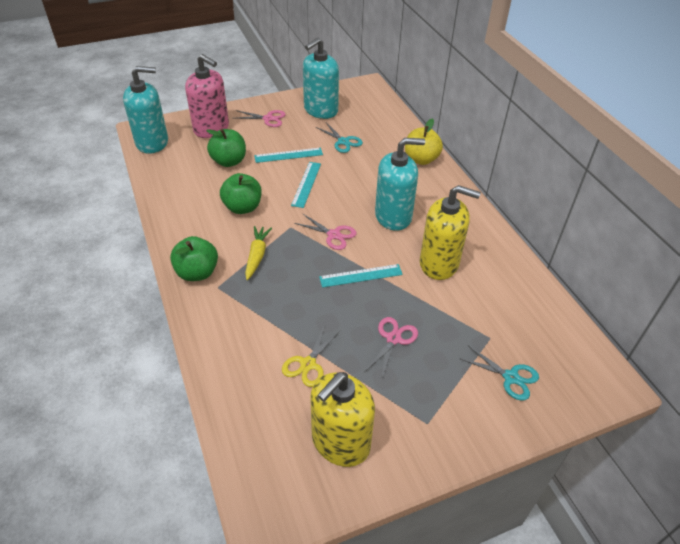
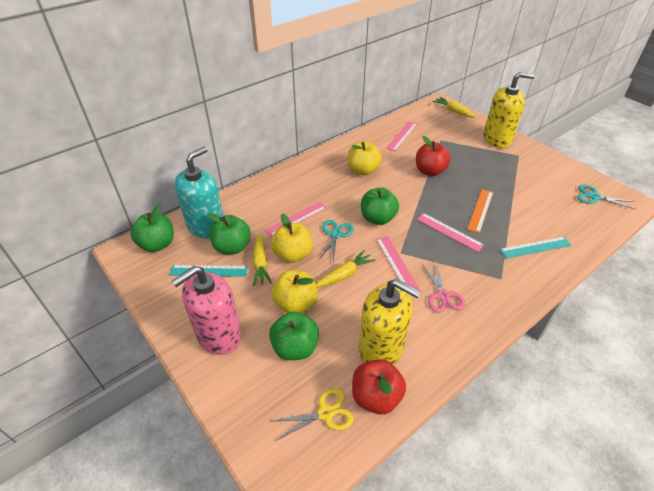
green apple: [170,236,218,281] [206,129,246,167] [220,173,262,214] = 3 -> [131,204,174,252] [208,213,251,254] [269,311,319,360] [361,187,399,225] = 4
orange ruler: none = 0 -> [467,189,493,233] = 1
pink ruler: none = 0 -> [264,202,327,237] [376,236,419,289] [386,122,417,151] [417,213,484,252] = 4
pink scissors: [234,110,286,127] [294,214,357,250] [365,317,418,378] = 3 -> [422,264,465,313] = 1
red apple: none = 0 -> [352,359,406,415] [416,136,451,176] = 2
turquoise ruler: [254,148,323,163] [291,162,321,208] [319,264,403,288] = 3 -> [169,265,248,277] [500,237,572,259] = 2
turquoise soap dispenser: [123,66,168,154] [303,37,339,119] [375,138,425,231] = 3 -> [174,147,224,238] = 1
yellow apple: [405,118,443,165] = 1 -> [271,213,312,263] [271,270,318,313] [348,142,382,176] = 3
yellow carrot: [245,226,272,280] = 1 -> [252,233,272,286] [316,250,376,288] [433,97,476,118] = 3

